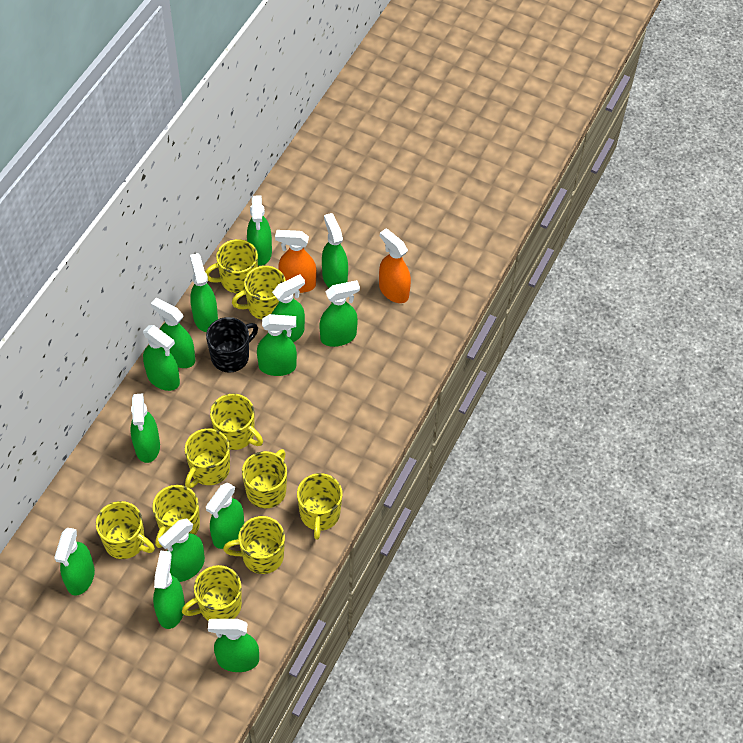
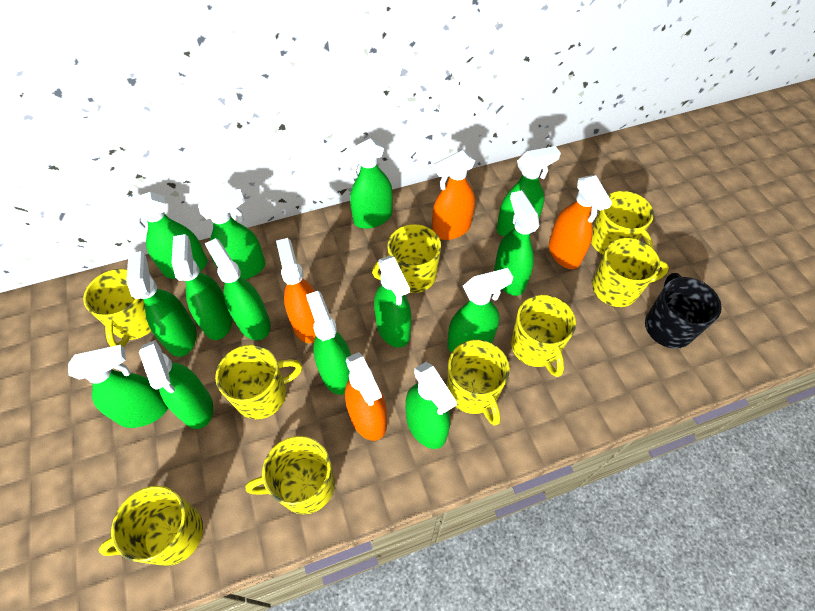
orange spray bottle: [275,230,317,293] [379,229,411,303] = 2 -> [276,238,316,343] [345,352,387,441] [432,150,476,240] [549,175,612,269] = 4
yellow mug: [96,501,155,559] [153,485,200,548] [182,565,242,621] [185,428,230,488] [205,239,258,293] [210,394,263,450] [223,516,285,574] [232,266,286,320] [242,449,287,508] [297,473,343,540] = 10 -> [83,269,151,347] [99,486,203,566] [215,345,302,419] [246,436,335,514] [372,224,441,293] [447,340,510,425] [511,295,576,377] [591,191,654,254] [592,238,669,307] = 9

